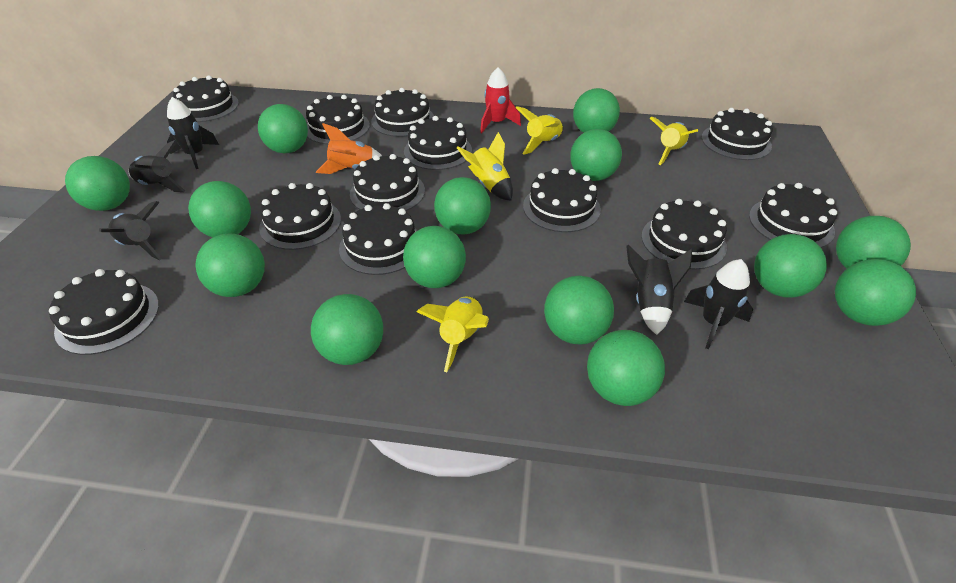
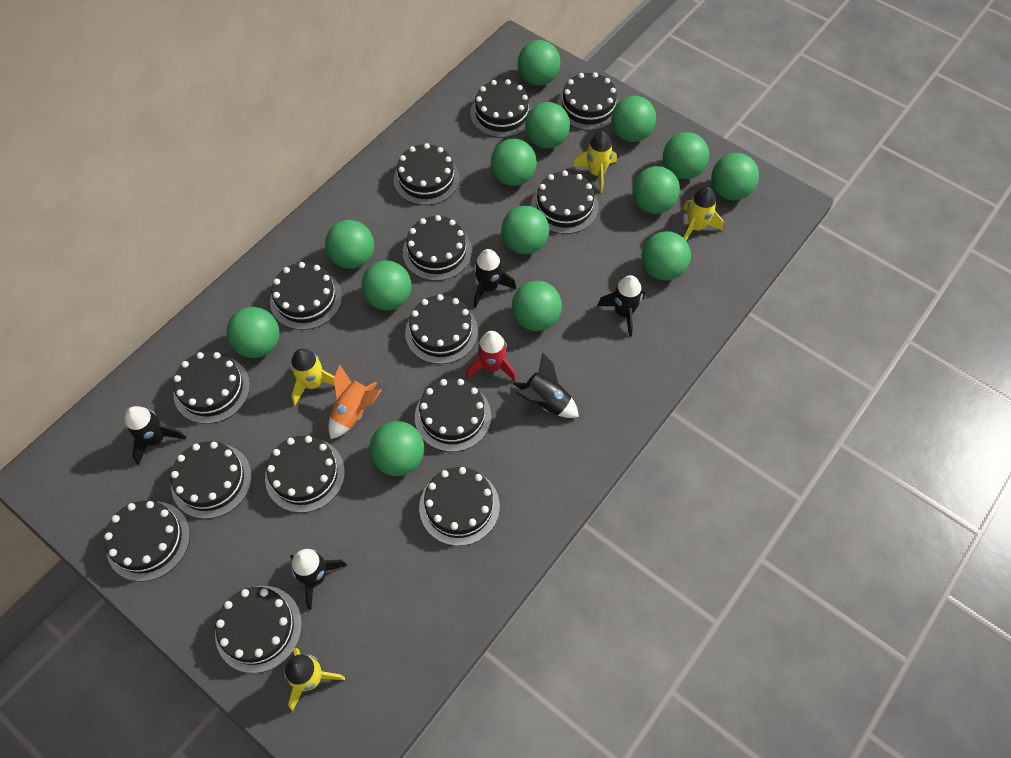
black cake: [49,269,159,355] [173,75,239,122] [259,183,341,250] [306,95,370,144] [339,203,417,275] [350,154,425,211] [371,88,434,137] [404,116,472,170] [523,168,601,232] [641,199,727,270] [702,108,773,160] [749,183,838,248] = 12 -> [104,501,190,582] [171,441,252,519] [173,352,250,424] [215,586,302,673] [265,436,345,513] [270,262,342,330] [393,143,460,205] [403,215,472,281] [405,294,478,364] [415,378,491,452] [419,467,500,546] [470,79,533,138] [531,171,598,234] [557,72,619,130] = 14

